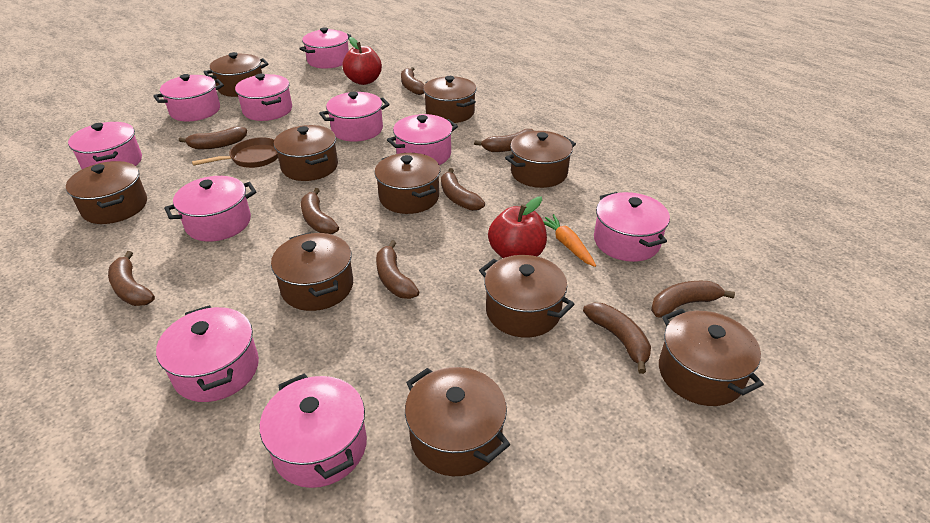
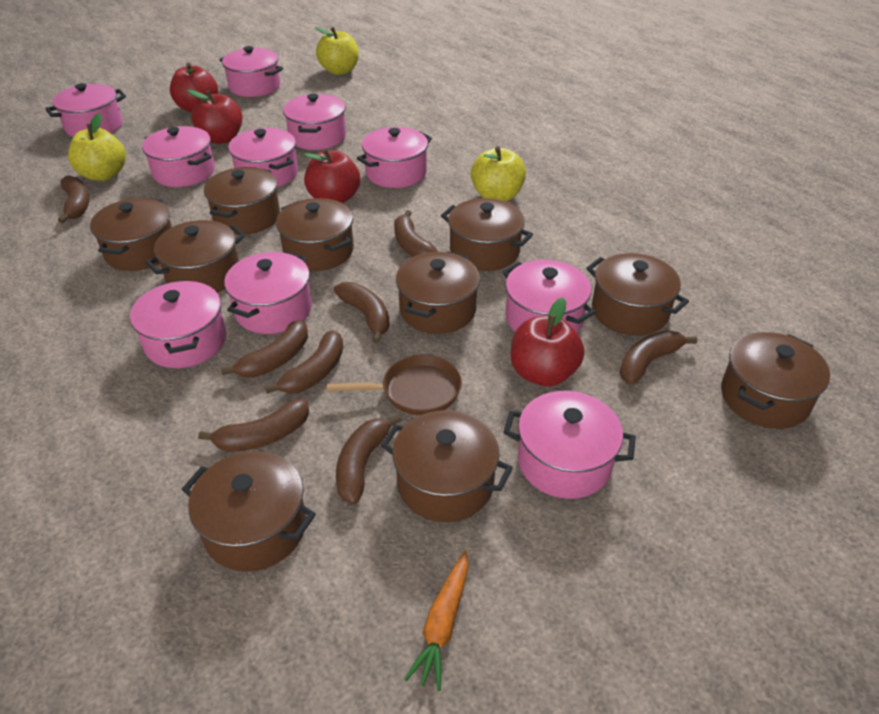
brown banana: [108,251,155,306] [179,127,247,149] [301,188,339,234] [376,240,419,299] [401,67,424,95] [441,168,485,211] [474,129,534,152] [583,303,651,374] [651,281,735,318] = 9 -> [58,176,89,223] [198,398,309,452] [221,320,308,378] [265,330,343,394] [334,282,390,343] [336,414,402,504] [394,210,438,257] [620,330,697,385] = 8
red apple: [342,37,382,85] [488,197,547,258] = 2 -> [170,63,218,112] [187,90,242,144] [304,148,360,203] [511,297,585,387] = 4
yellow apple: none = 0 -> [68,113,126,181] [315,27,358,75] [471,146,526,202] = 3

